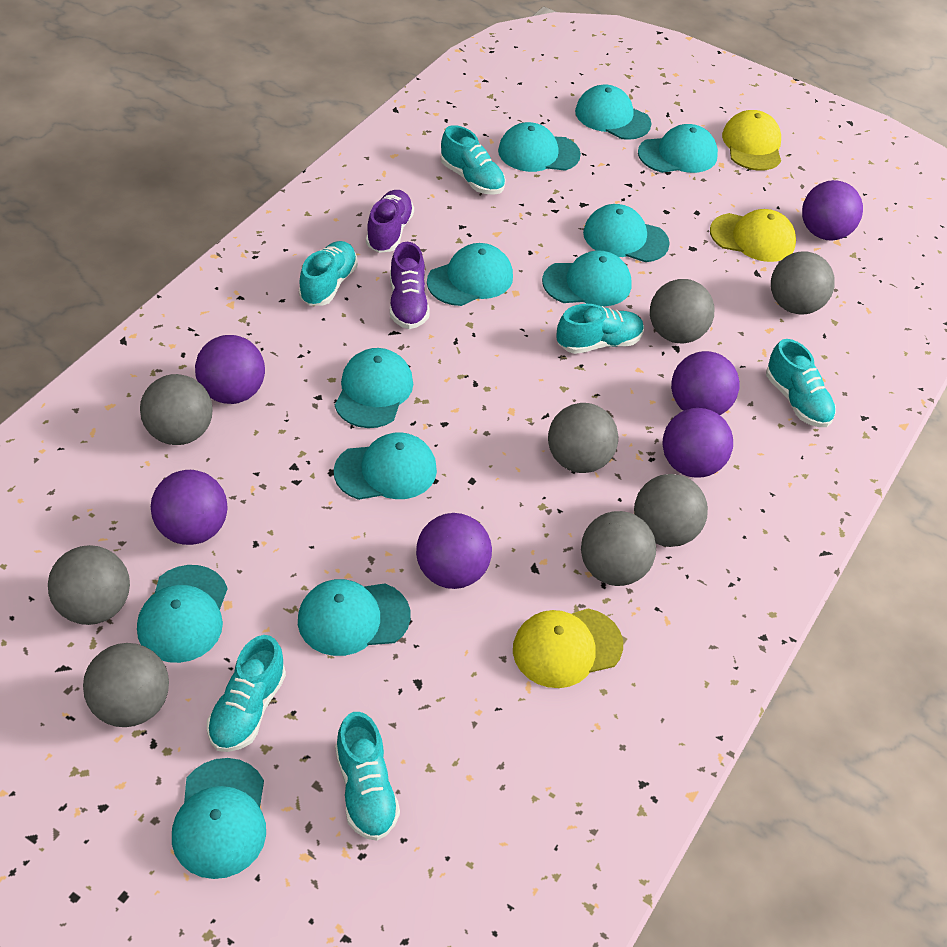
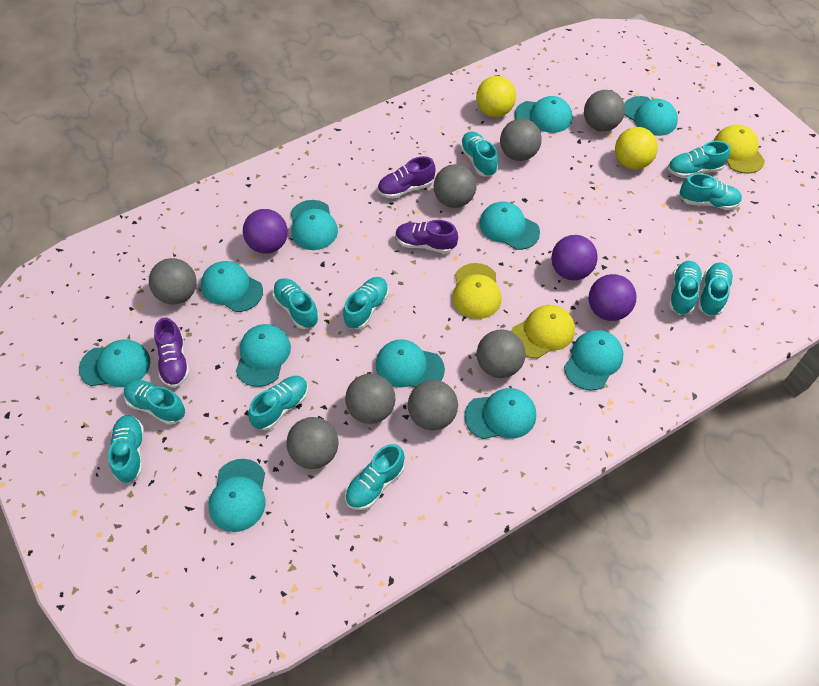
purple ball: [151,470,228,545] [195,335,265,404] [416,513,492,589] [662,408,733,478] [671,351,740,415] [802,180,863,241] = 6 -> [243,209,288,254] [551,235,598,280] [589,274,637,321] = 3
purple shoe: [366,190,414,253] [390,242,430,329] = 2 -> [154,318,190,388] [378,156,436,199] [396,220,458,253] = 3
turquoise shoe: [207,635,286,752] [299,241,358,306] [335,712,400,841] [441,125,506,195] [556,304,644,354] [766,339,836,427] = 6 -> [108,415,144,483] [124,380,185,425] [248,376,308,430] [272,278,319,329] [343,277,389,329] [345,444,405,510] [460,131,498,177] [668,141,730,178] [669,261,703,315] [680,173,742,210] [698,262,733,316] = 11
yellow ball: none = 0 -> [476,76,516,117] [615,127,658,170] = 2

